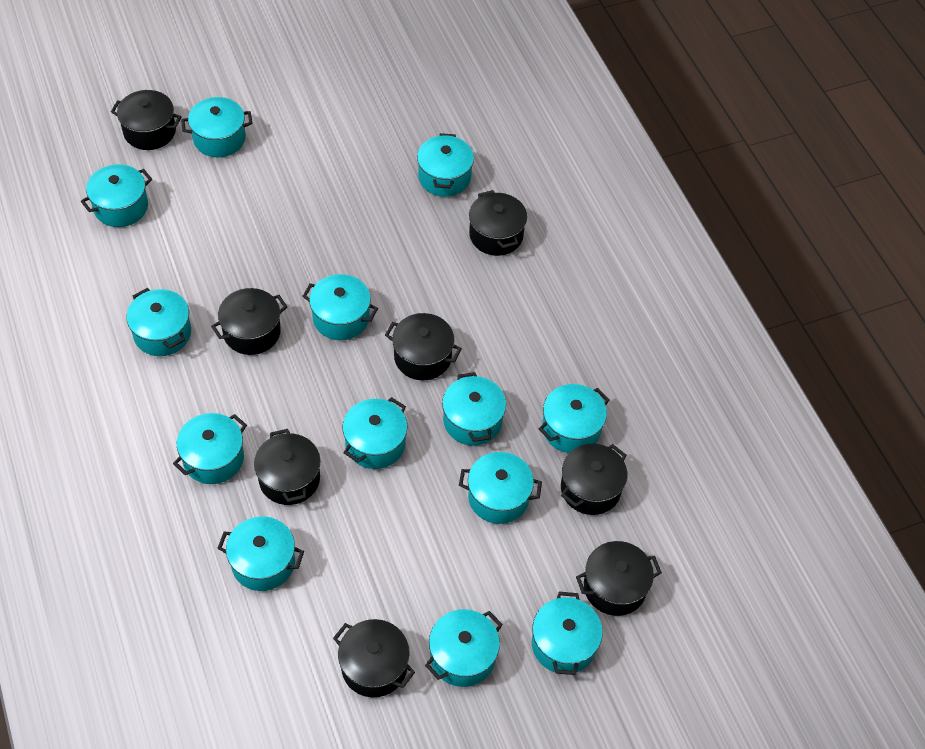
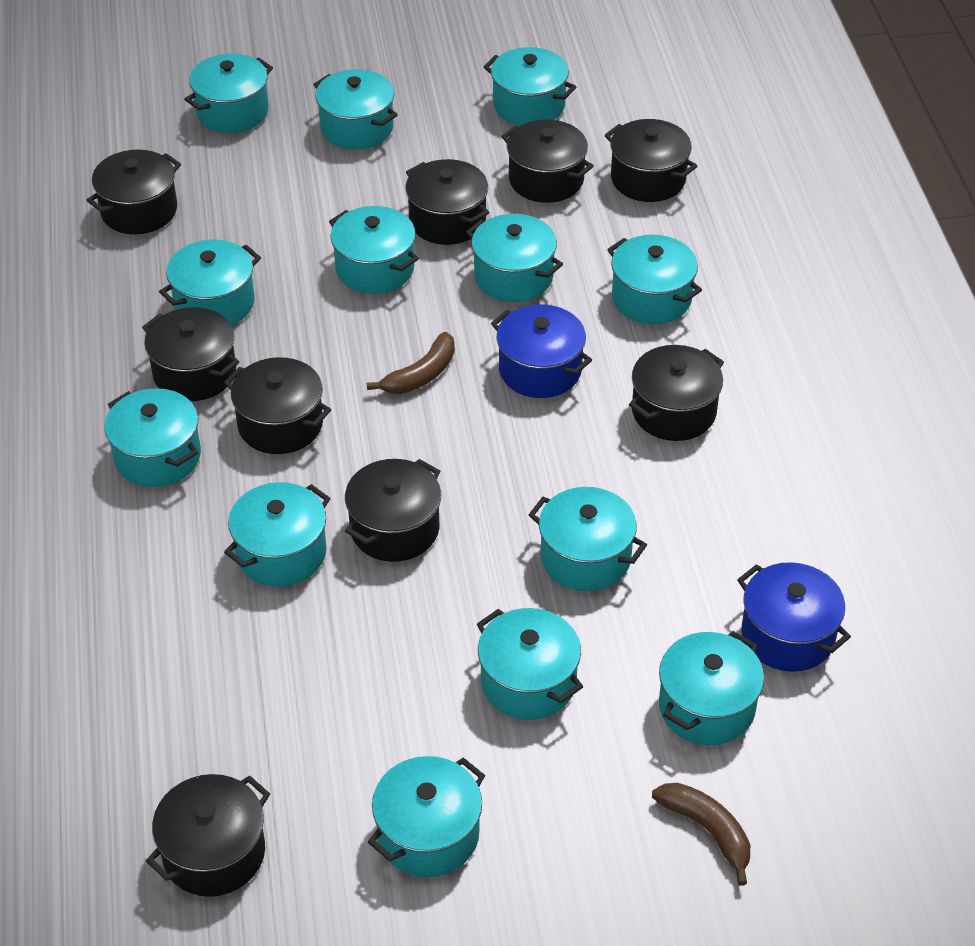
black pot: [111,90,182,150] [211,288,287,355] [254,429,321,505] [333,619,415,697] [385,313,462,380] [469,190,527,256] [561,444,627,515] [576,541,662,616] = 8 -> [86,150,181,234] [142,307,239,401] [146,774,270,897] [224,357,331,454] [345,459,441,562] [406,159,489,245] [501,120,594,203] [605,119,697,202] [629,345,724,441] = 9
blue pot: none = 0 -> [491,304,592,398] [737,562,851,672] = 2
brown banana: none = 0 -> [367,332,455,394] [652,783,750,885] = 2

